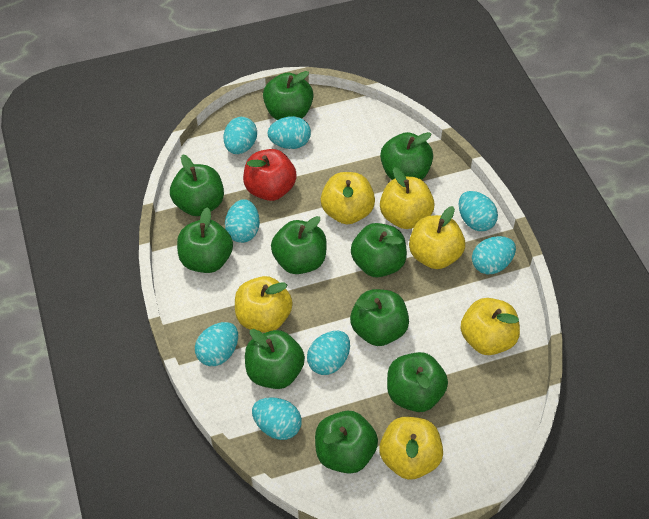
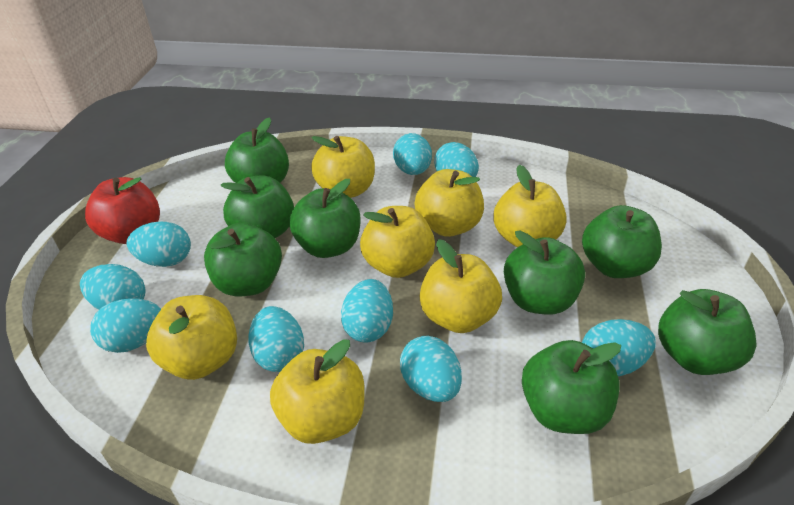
green apple: [170,155,224,216] [177,207,233,273] [245,329,305,389] [263,71,313,120] [271,216,327,274] [315,411,378,474] [350,289,409,346] [351,223,407,277] [380,132,433,180] [387,352,448,412] = 10 -> [204,223,282,297] [220,176,294,238] [225,117,289,183] [289,179,361,258] [504,230,585,315] [522,340,621,434] [582,205,662,278] [658,289,757,375] = 8
turquoise egg: [195,322,238,366] [224,117,257,154] [225,199,260,243] [252,397,302,440] [267,116,311,149] [307,331,350,375] [459,191,498,231] [472,236,516,274] = 8 -> [80,264,146,310] [90,298,161,353] [127,221,191,267] [248,306,304,372] [341,279,393,343] [393,133,432,175] [400,336,462,402] [434,142,479,177] [582,319,656,376] = 9
yellow apple: [235,276,293,333] [321,172,375,224] [379,417,443,480] [380,167,435,229] [409,206,465,269] [460,298,520,355] = 6 -> [146,295,237,380] [270,339,364,444] [311,136,375,198] [360,206,435,278] [414,169,484,237] [420,239,502,333] [493,165,567,247] = 7

